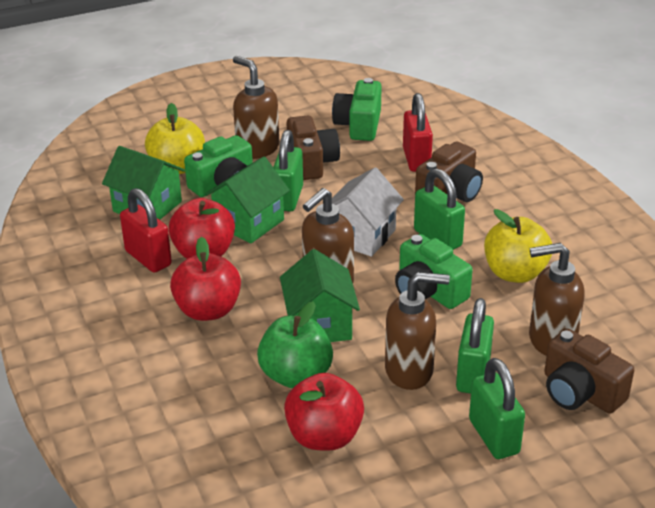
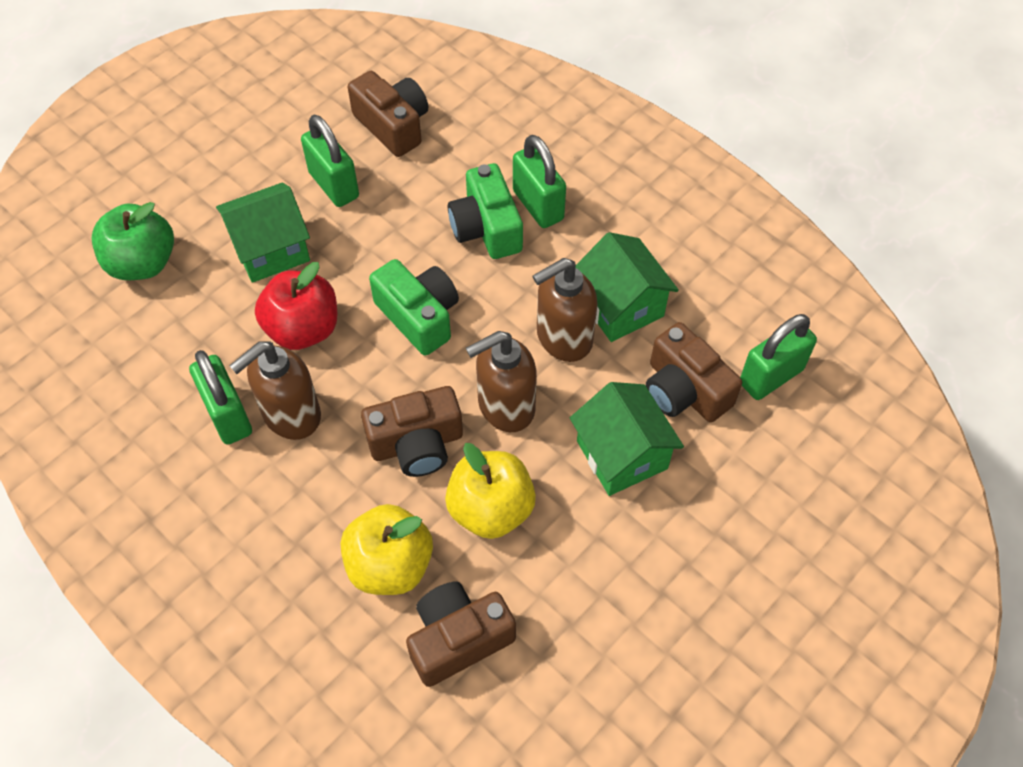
brown camera: [287,116,340,180] [415,142,483,202] [545,329,634,413] = 3 -> [348,71,428,157] [361,386,463,477] [406,582,516,687] [646,322,742,422] = 4
brown soap dispenser: [233,56,279,159] [302,188,354,283] [385,272,450,390] [529,243,585,356] = 4 -> [229,341,321,440] [466,331,537,432] [533,258,598,362] = 3
green camera: [184,135,253,197] [332,78,382,141] [395,234,473,309] = 3 -> [369,259,459,356] [448,163,523,259] = 2
red apple: [168,198,235,259] [170,237,241,321] [284,373,364,451] = 3 -> [255,262,337,350] = 1
red padlock: [120,188,172,273] [403,93,433,172] = 2 -> none = 0
white house: [332,167,404,257] = 1 -> none = 0

